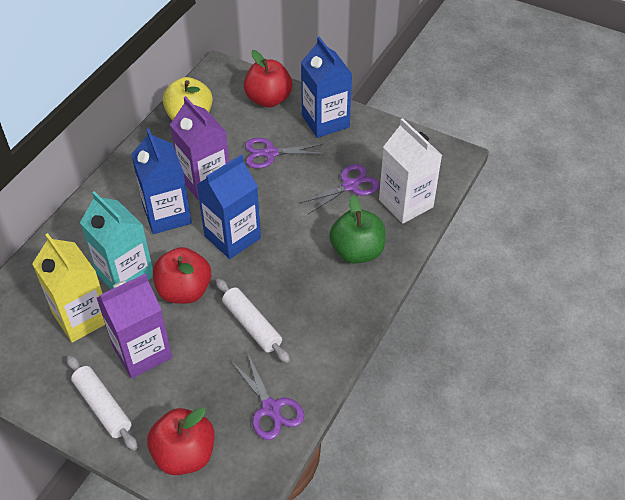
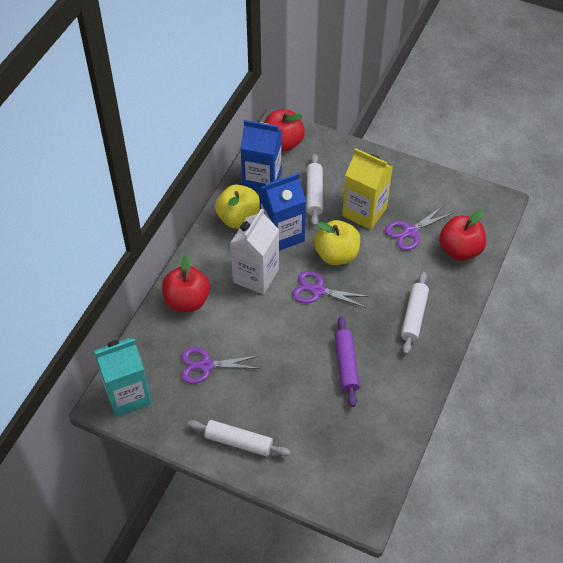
blue carton: [131,129,192,234] [196,154,261,259] [301,37,352,138] = 3 -> [240,120,282,193] [259,173,306,251] = 2
green apple: [329,195,386,264] = 1 -> none = 0
purple carton: [97,273,172,378] [170,96,229,200] = 2 -> none = 0
purple rolling pin: none = 0 -> [335,316,360,407] = 1
white rolling pin: [67,356,137,450] [216,279,290,363] = 2 -> [188,420,291,456] [306,154,323,226] [401,272,429,354] = 3
yellow apple: [163,77,213,121] = 1 -> [215,184,260,229] [314,220,360,265] = 2

